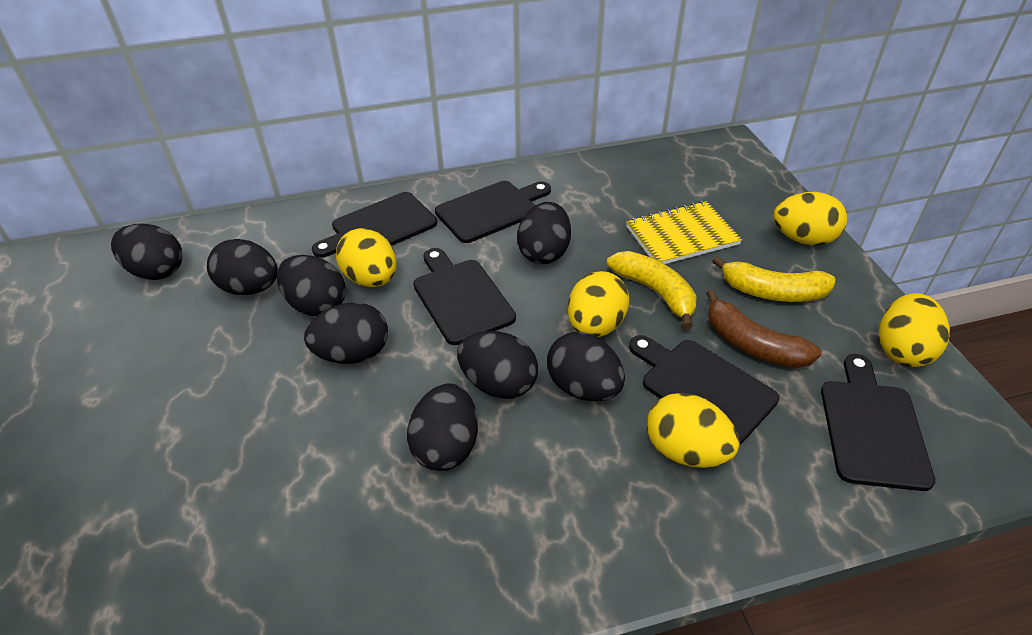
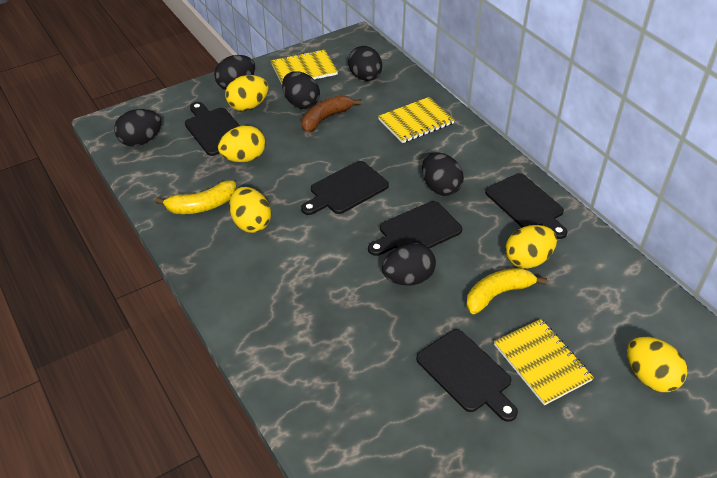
black egg: [111,224,182,280] [207,239,278,295] [277,255,346,316] [304,302,388,364] [407,383,478,471] [457,331,538,399] [517,202,571,264] [547,332,625,401] = 8 -> [114,109,162,147] [214,55,255,90] [282,71,320,109] [348,46,382,81] [382,243,436,286] [422,152,464,196] = 6
yellow notebook: [626,201,742,264] = 1 -> [271,49,338,84] [378,97,455,143] [494,319,594,405] = 3

